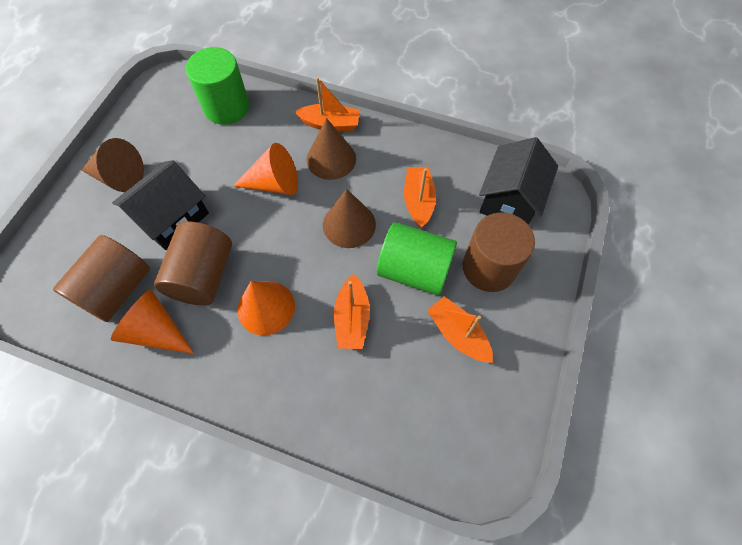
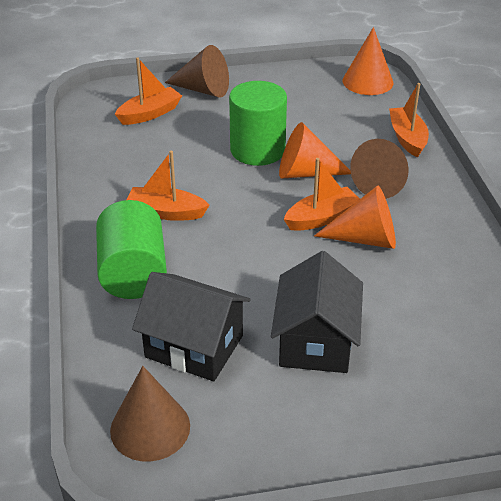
brown cylinder: [53,235,150,322] [154,221,232,305] [463,212,535,292] = 3 -> none = 0

